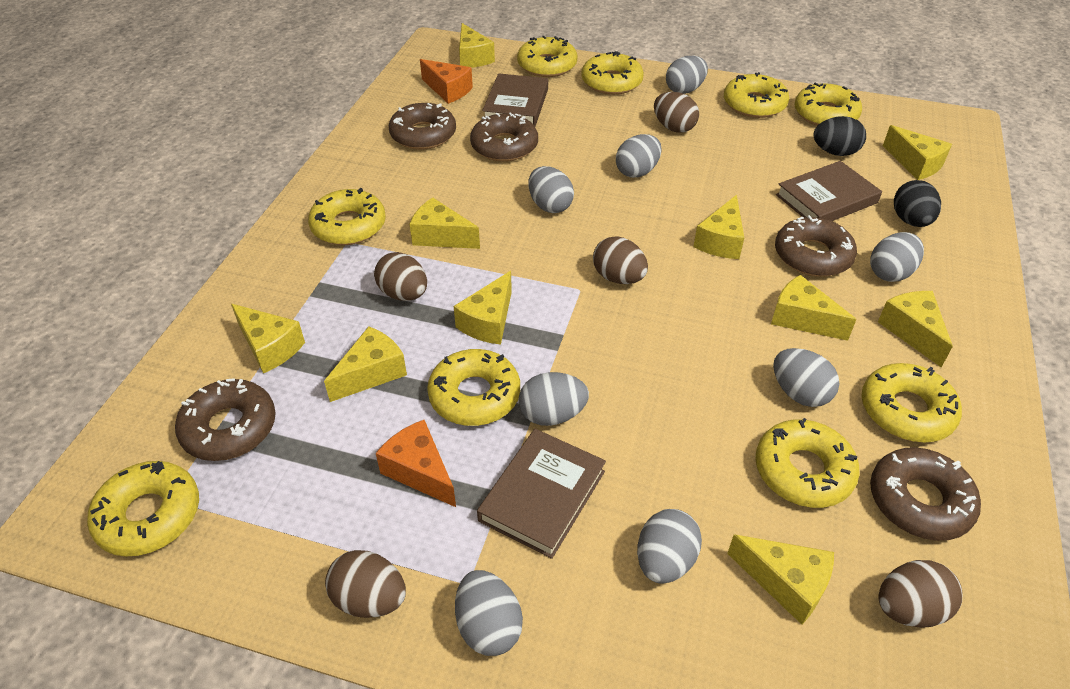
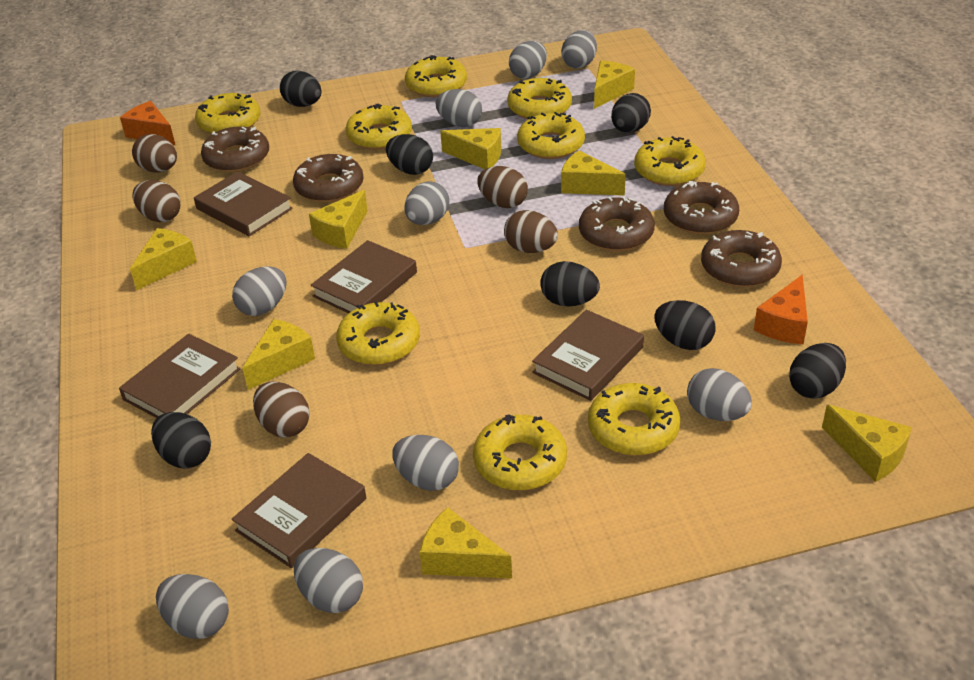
black egg: [813,116,866,156] [894,180,941,227] = 2 -> [151,412,211,469] [280,71,321,107] [386,134,433,175] [540,261,600,307] [611,93,651,133] [654,300,715,350] [789,343,846,399] = 7
brown book: [477,429,606,559] [482,73,548,126] [776,161,882,221] = 3 -> [119,334,241,418] [194,171,293,236] [232,453,366,568] [311,240,417,313] [532,310,644,401] = 5
grey egg: [455,570,523,656] [519,372,589,426] [528,166,574,213] [616,134,661,178] [637,509,702,584] [666,56,708,94] [773,348,839,407] [870,232,924,282] = 8 -> [156,574,229,639] [232,266,286,316] [294,548,363,613] [392,435,459,491] [404,181,449,225] [436,89,482,127] [509,41,547,79] [561,30,597,69] [687,368,752,421] = 9
yellow cheese: [231,304,305,373] [324,326,407,402] [410,198,480,249] [454,271,512,345] [459,23,495,68] [693,195,744,259] [727,535,834,624] [771,275,857,341] [878,291,953,367] [883,125,952,180] = 10 -> [130,228,197,290] [242,319,315,390] [309,190,368,249] [420,507,512,579] [440,128,502,169] [561,150,626,196] [594,61,635,109] [822,405,912,482] = 8

